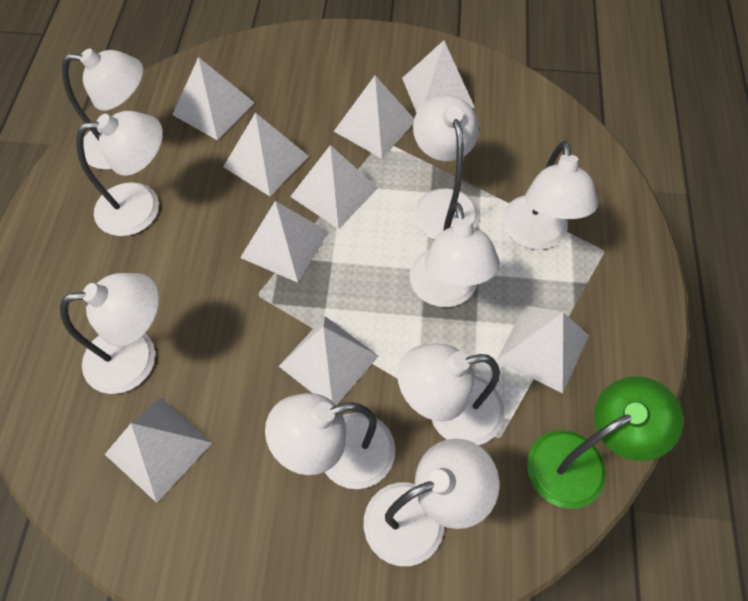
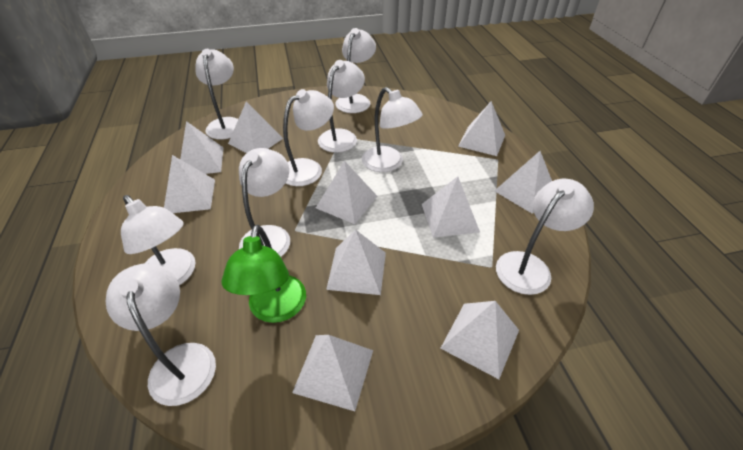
white pyramid: [105,398,212,503] [172,57,255,140] [223,113,309,196] [240,201,329,283] [279,316,379,405] [290,145,378,229] [334,75,414,159] [402,40,475,113] [496,305,589,393] = 9 -> [164,155,215,213] [180,121,224,174] [228,102,283,153] [292,335,373,411] [316,161,377,224] [326,229,386,295] [422,176,480,238] [440,301,519,379] [458,101,505,156] [494,151,552,214] = 10

